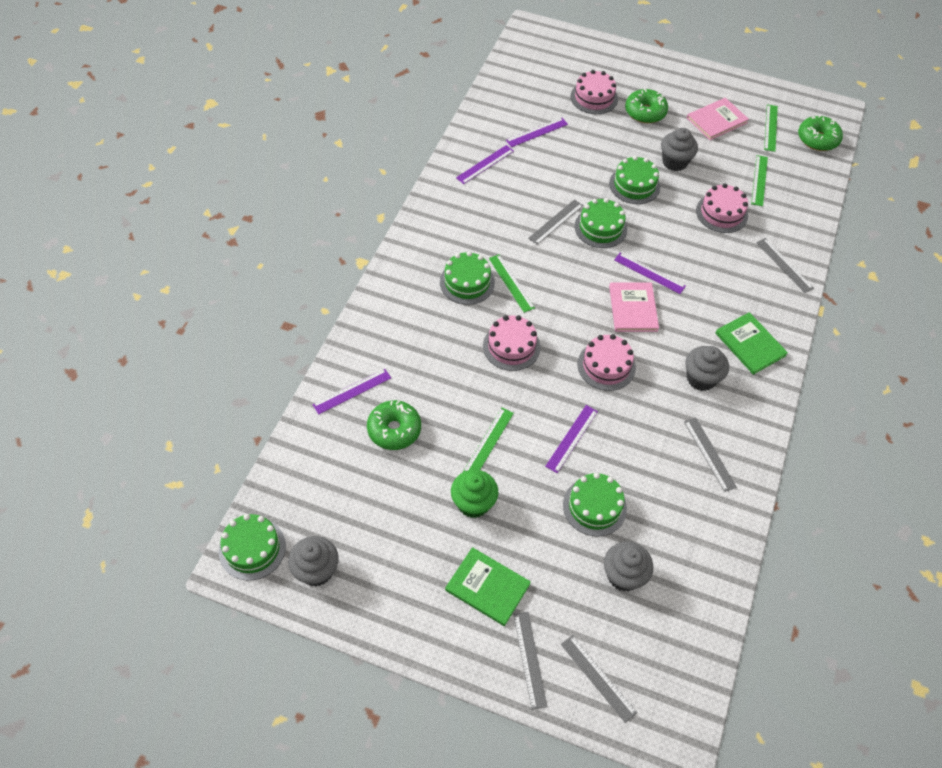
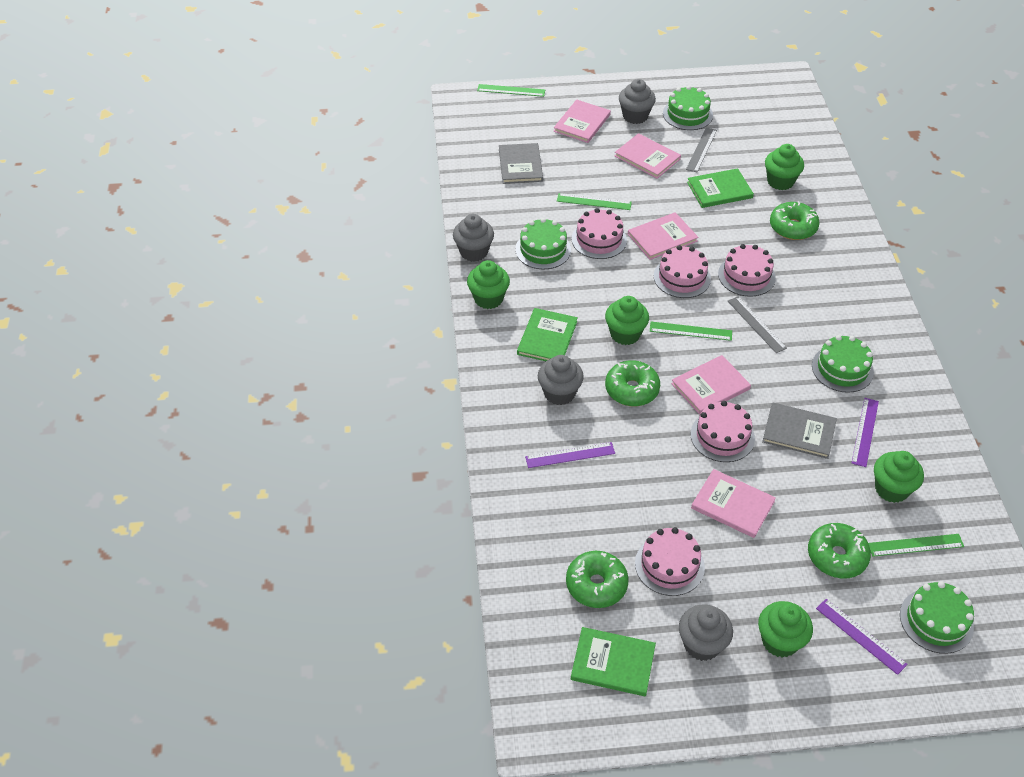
green book: [445,547,531,626] [715,312,788,375] = 2 -> [517,308,578,361] [571,627,656,696] [687,168,754,208] = 3
green cake: [219,514,286,580] [440,251,495,305] [563,473,627,536] [575,198,627,248] [609,156,660,204] = 5 -> [515,218,571,269] [663,86,713,130] [812,335,874,393] [900,581,974,654] = 4
green cupcake: [451,470,498,518] = 1 -> [467,260,510,309] [605,296,649,345] [758,601,813,658] [765,144,804,190] [874,451,924,503] = 5
green donut: [367,400,421,450] [625,88,668,123] [798,115,843,151] = 3 -> [566,551,629,608] [605,360,660,406] [770,201,820,240] [808,523,871,579] = 4
grey book: none = 0 -> [499,143,543,184] [762,402,837,459] = 2
grey ruler: [513,612,547,710] [528,199,583,245] [561,635,637,723] [684,417,737,492] [756,238,814,293] = 5 -> [686,127,717,172] [728,296,787,353] = 2
pink book: [609,282,659,332] [687,98,749,140] = 2 -> [553,99,611,143] [615,133,681,179] [628,212,699,260] [671,355,751,415] [691,469,776,538] = 5
pink cake: [483,315,541,371] [571,70,618,114] [577,334,636,391] [696,184,748,233] = 4 -> [572,208,627,259] [635,527,705,596] [654,245,711,298] [691,401,755,462] [718,244,776,297] = 5
purple ruler: [312,369,391,414] [456,145,514,184] [506,118,568,147] [545,405,598,473] [614,253,686,294] = 5 -> [525,442,615,468] [816,599,908,675] [852,398,879,467] = 3

